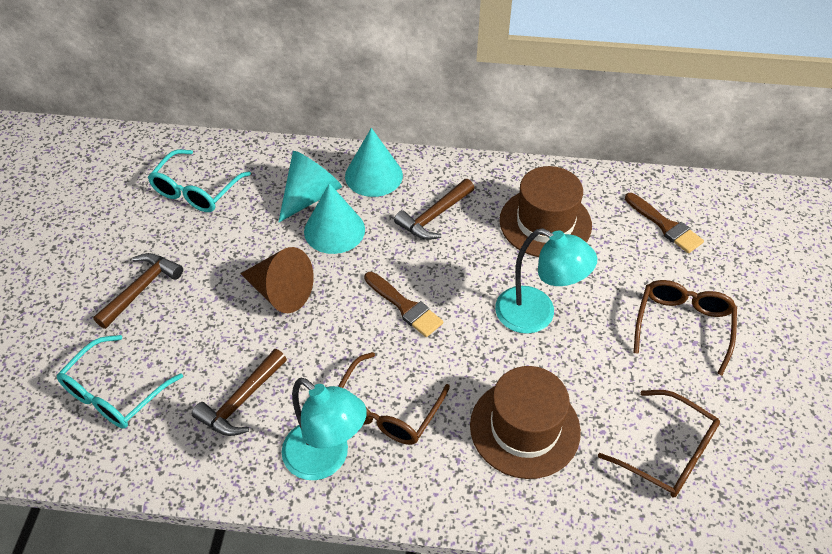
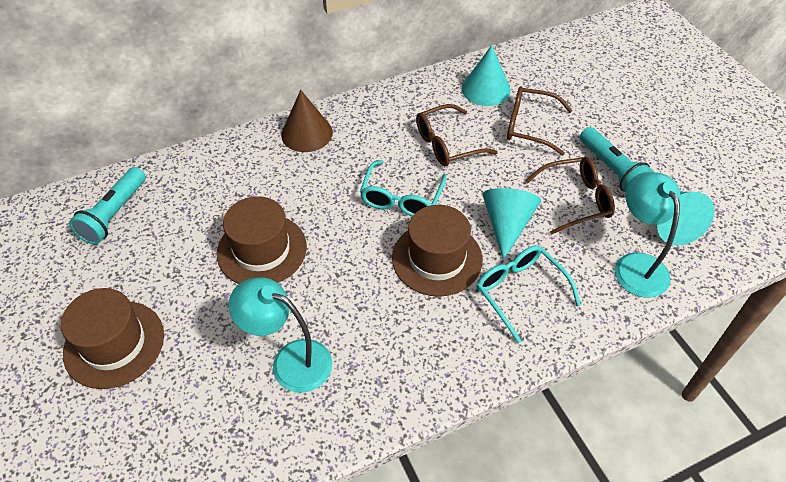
brown brush: [364,272,443,337] [625,193,704,253] = 2 -> none = 0
brown hammer: [93,253,183,329] [192,349,287,436] [394,179,475,240] = 3 -> none = 0
brown hat: [470,366,581,479] [500,166,592,257] = 2 -> [61,288,164,389] [217,196,307,284] [392,205,483,297] = 3
turquoise flashlight: none = 0 -> [69,167,146,245] [580,127,654,192] = 2

